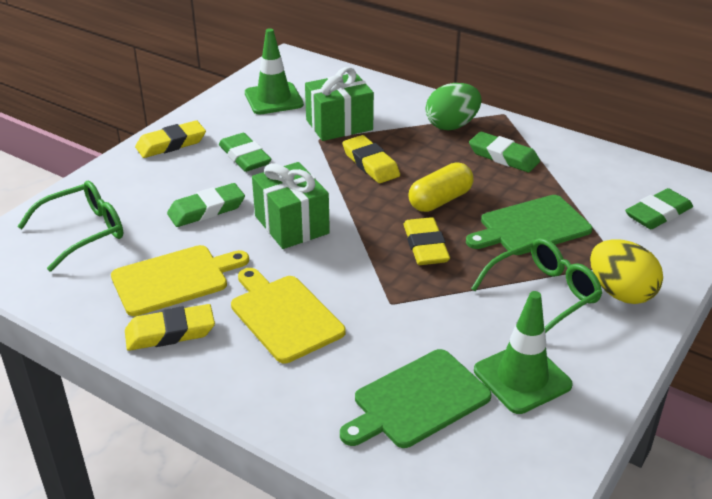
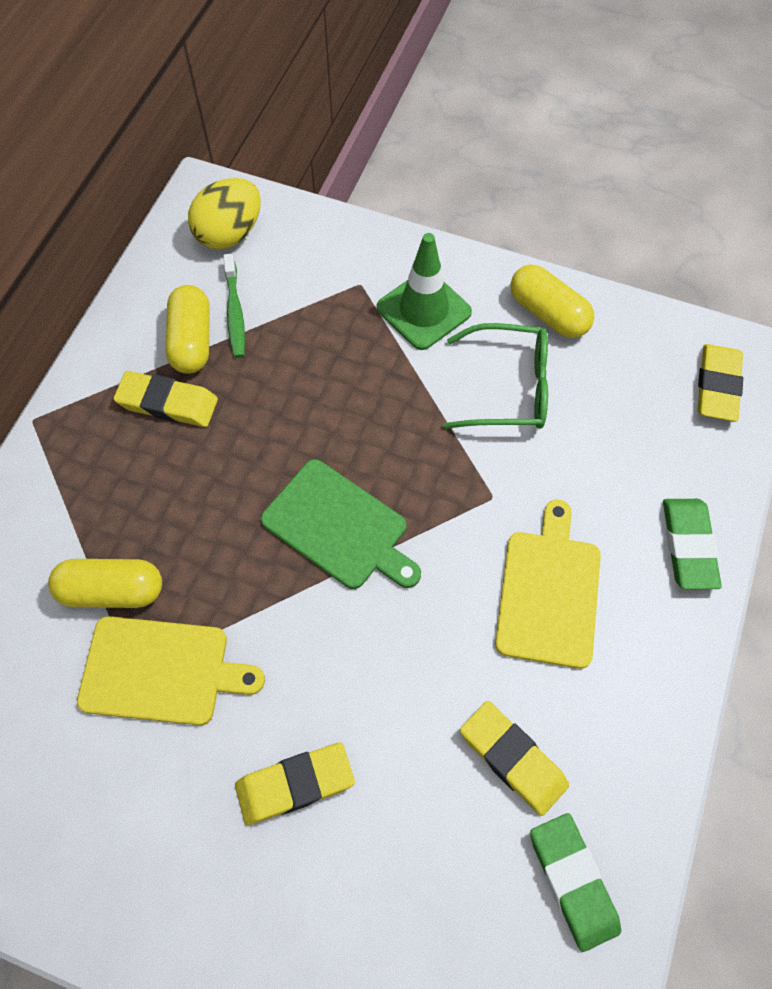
green cutting board: [340,349,492,448] [466,195,592,255] = 2 -> [261,459,421,589] = 1
green egg: [426,83,482,130] = 1 -> none = 0
green eraser: [167,183,245,227] [219,133,271,172] [469,132,540,173] [625,188,693,229] = 4 -> [530,813,621,952] [663,499,722,589] = 2
green gift: [252,162,330,249] [305,67,374,141] = 2 -> none = 0
green glasses: [17,181,123,272] [471,238,602,333] = 2 -> [443,323,548,429] = 1
green toothbrush: none = 0 -> [223,253,245,358] = 1
green traffic cone: [245,28,304,115] [474,291,573,414] = 2 -> [377,233,472,350] = 1
yellow capsule: [408,163,473,212] = 1 -> [48,559,162,608] [165,285,210,374] [510,264,594,338] = 3

